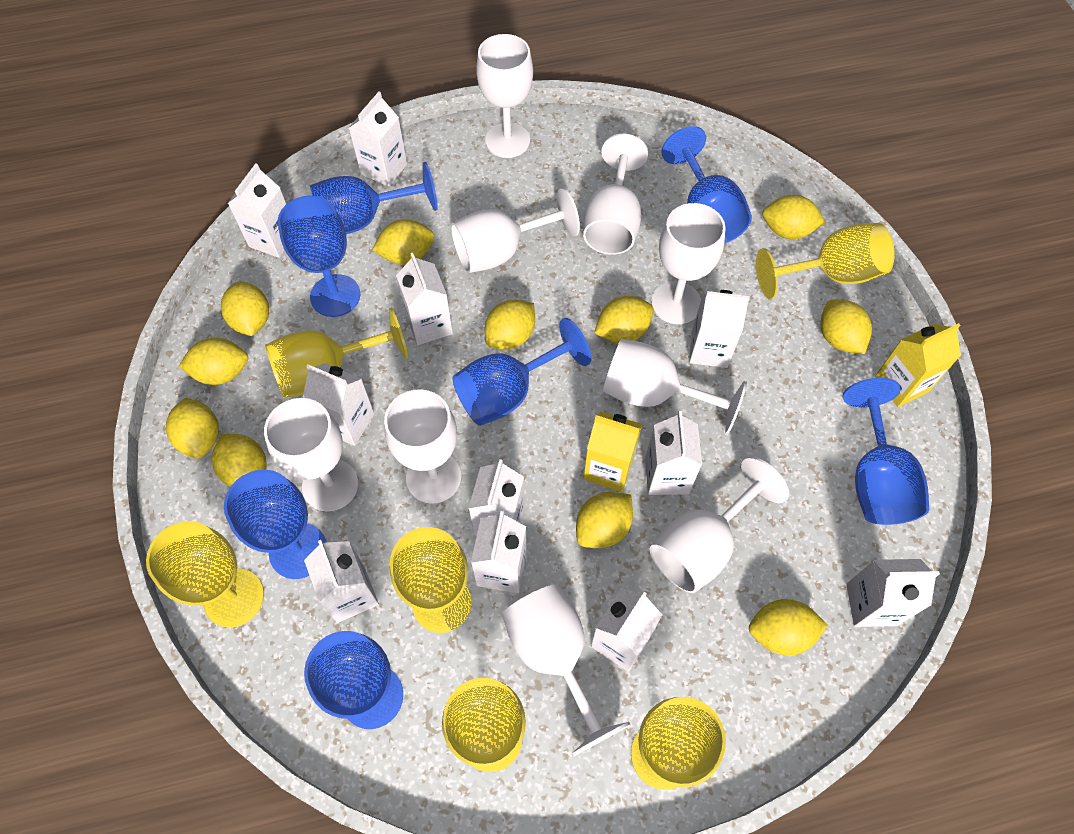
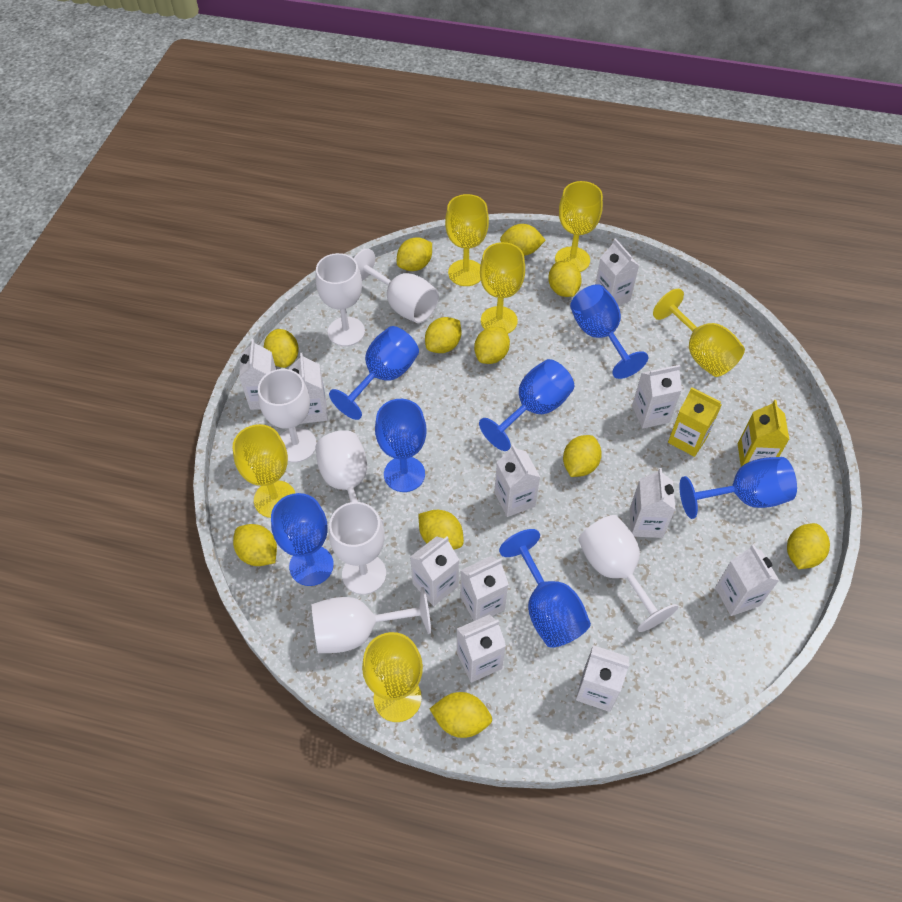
white goblet: [264,398,358,512] [384,389,461,504] [451,188,580,273] [476,34,533,158] [502,584,631,757] [583,134,648,255] [603,339,747,433] [650,457,789,593] [651,203,726,324] = 9 -> [258,369,317,462] [312,587,431,653] [315,430,384,526] [316,253,365,346] [329,502,386,595] [354,249,439,323] [578,515,678,632] = 7

